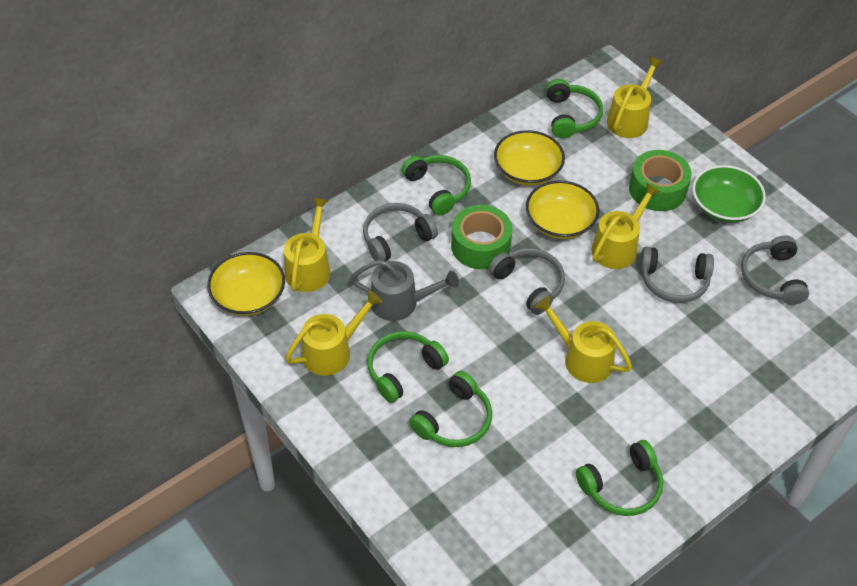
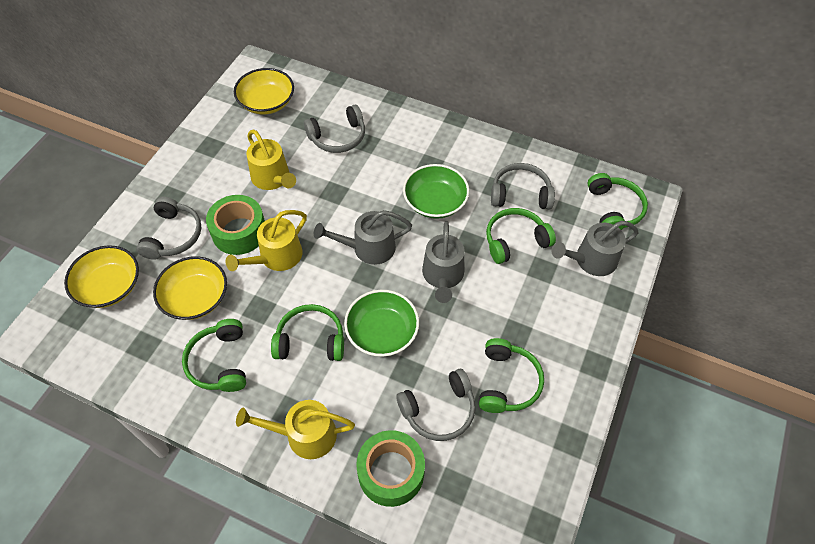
green bowl: [693,165,766,223] = 1 -> [344,290,419,357] [403,164,469,219] = 2
grey watering can: [350,260,459,321] = 1 -> [314,210,412,265] [422,221,465,303] [551,221,639,276] = 3
yellow watering can: [284,198,330,292] [285,290,382,376] [535,296,632,383] [591,183,661,269] [607,56,663,138] = 5 -> [226,210,307,271] [236,400,355,459] [246,130,296,190] = 3

